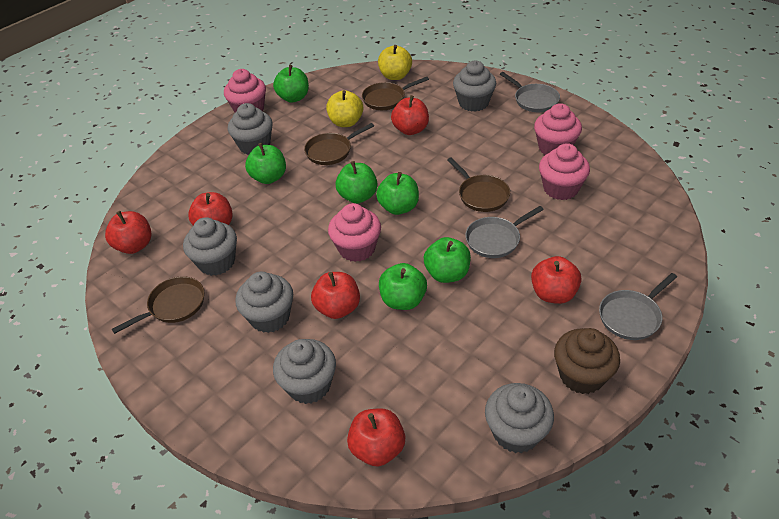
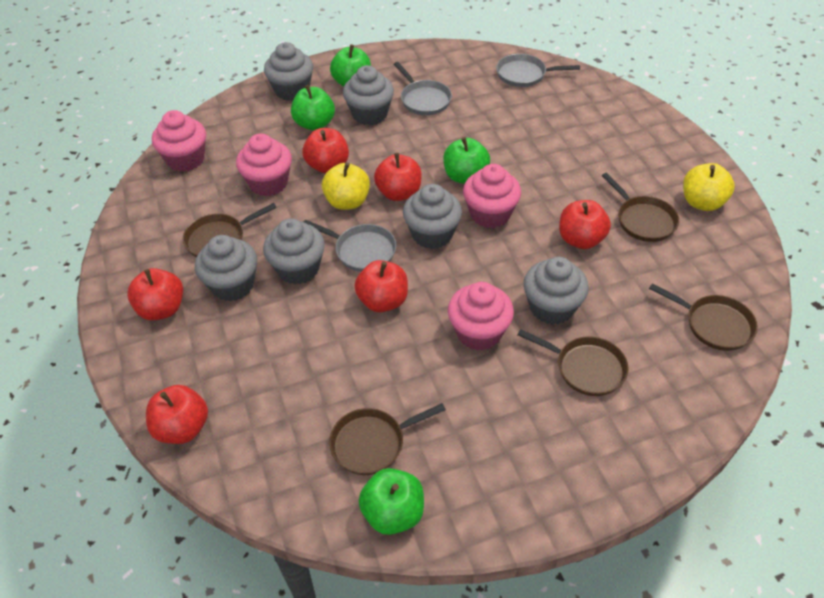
brown cupcake: [554,328,620,394] = 1 -> none = 0
brown pan: [112,276,204,334] [304,123,374,165] [362,77,429,110] [447,157,510,212] = 4 -> [183,203,277,257] [329,403,446,475] [518,329,629,396] [602,173,679,242] [649,283,758,351] = 5
green apple: [245,143,286,184] [273,65,309,103] [336,161,378,203] [376,172,419,215] [379,263,427,310] [424,237,471,283] = 6 -> [291,85,335,131] [330,44,371,87] [359,468,424,535] [443,137,490,184] = 4

